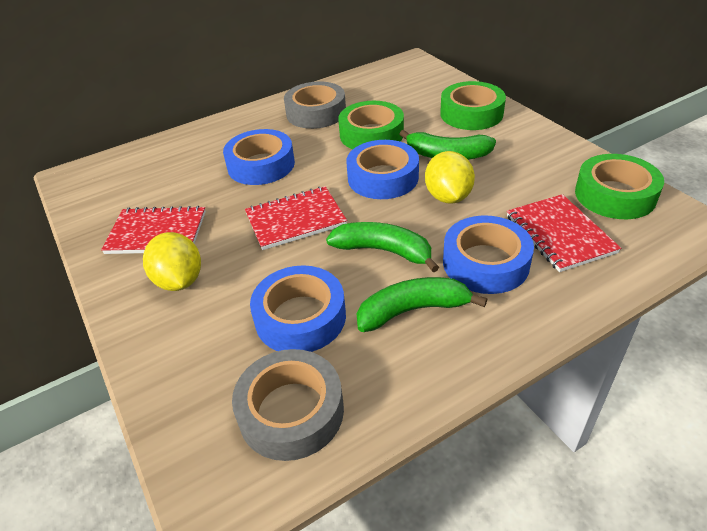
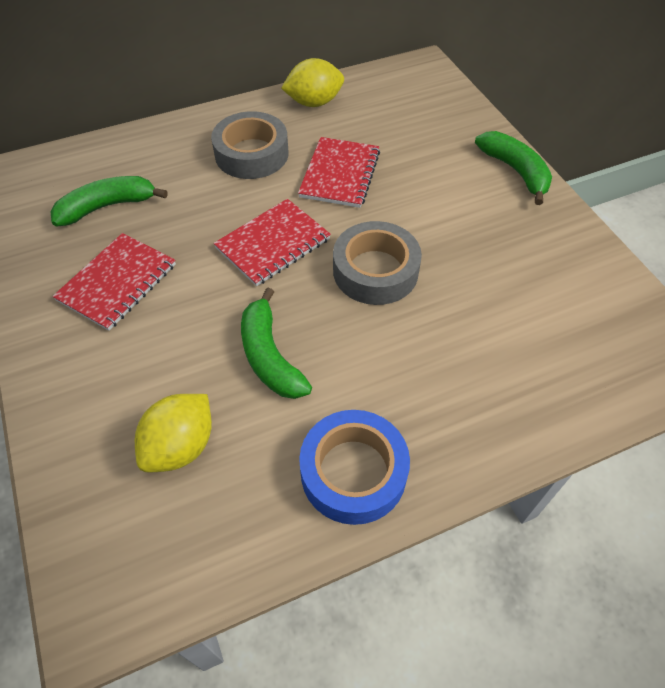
blue tape: [223,129,295,185] [250,265,346,352] [346,140,419,199] [443,215,534,294] = 4 -> [299,410,410,525] = 1
green tape: [338,101,404,149] [440,81,506,130] [575,154,664,219] = 3 -> none = 0

